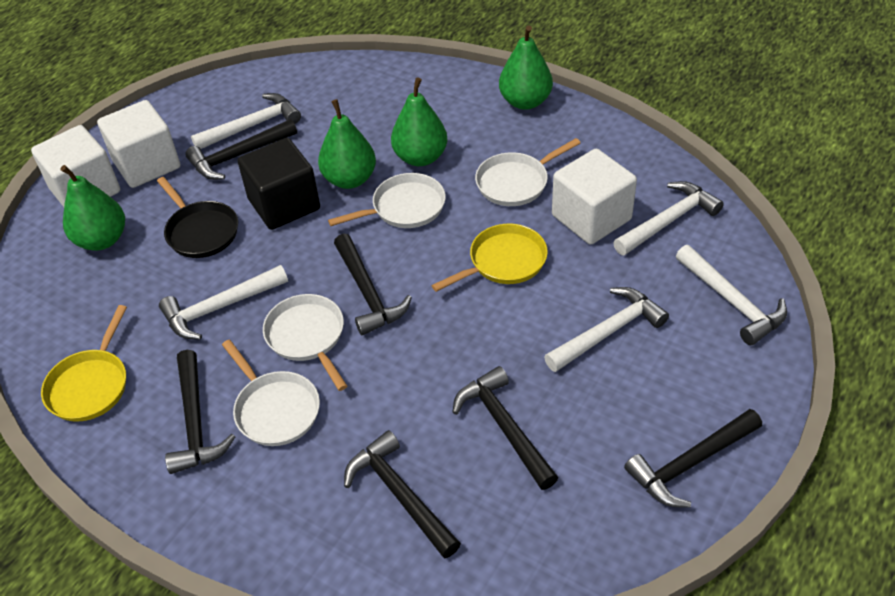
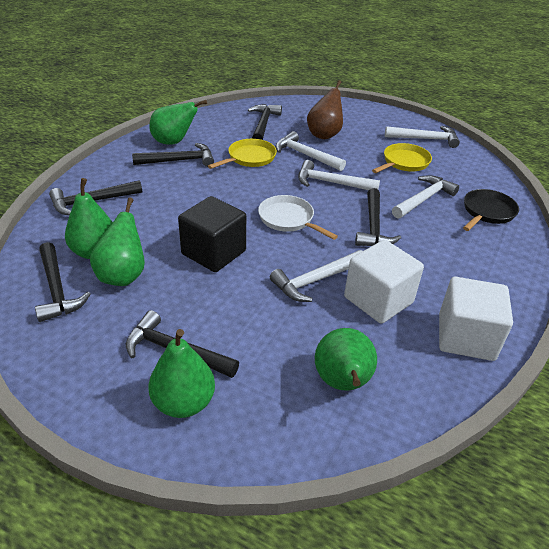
brown pear: none = 0 -> [307,80,343,139] = 1
green pear: [61,165,125,251] [318,99,376,189] [391,78,448,166] [499,25,553,110] = 4 -> [65,178,113,259] [90,197,145,286] [148,329,215,418] [149,100,207,145] [315,328,377,391] = 5
white cube: [31,125,120,207] [97,100,180,188] [552,149,637,245] = 3 -> [344,240,424,324] [439,277,513,361] = 2
white pan: [222,340,320,446] [263,294,347,391] [328,173,446,228] [475,138,580,206] = 4 -> [258,195,338,240] = 1

